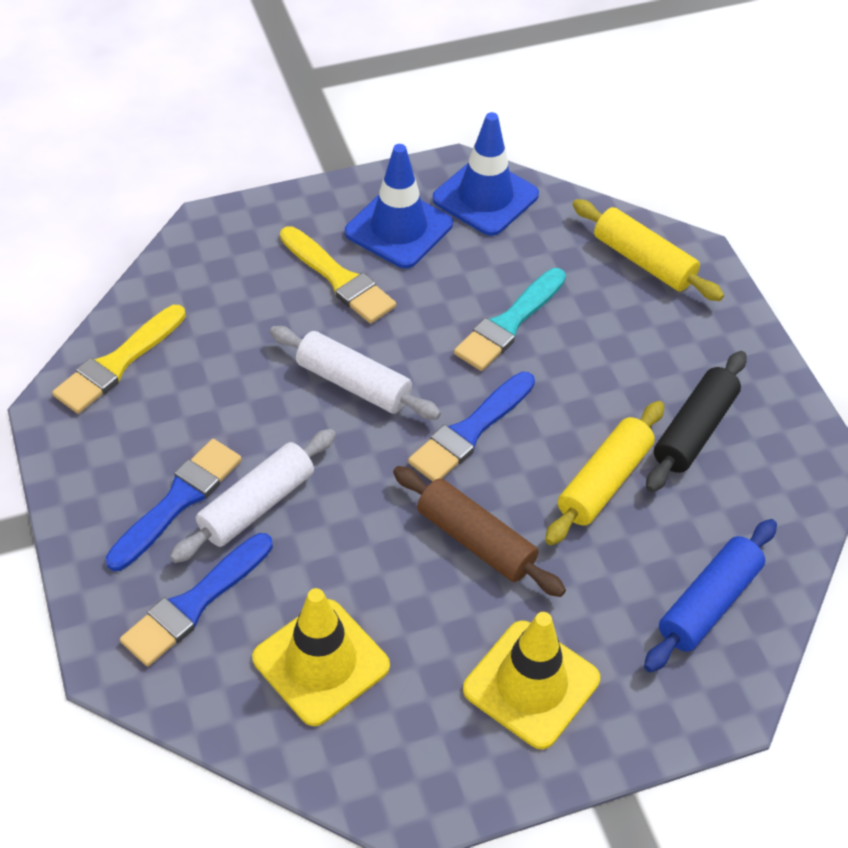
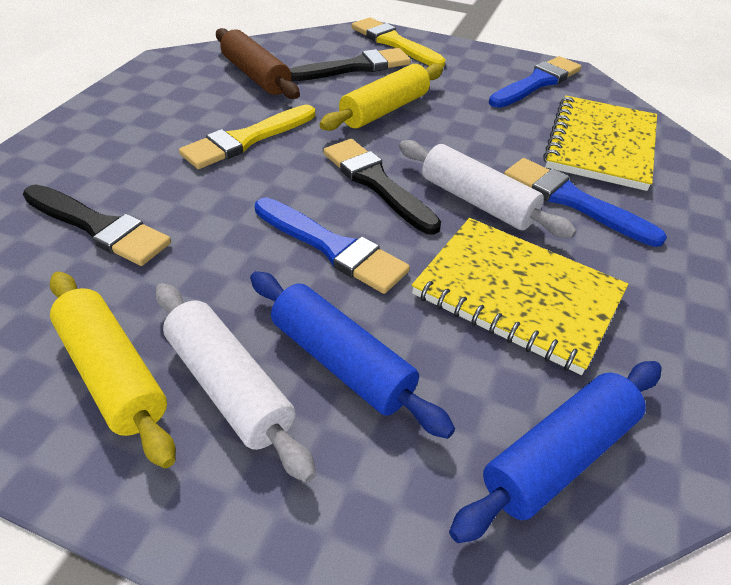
black brush: none = 0 -> [23,185,171,266] [290,48,411,81] [323,139,441,235] = 3
black rolling pin: [646,351,747,492] = 1 -> none = 0
blue rolling pin: [644,519,777,673] = 1 -> [250,271,455,439] [449,361,662,543] = 2
blue traffic cone: [345,144,453,269] [432,112,539,236] = 2 -> none = 0
turquoise brush: [454,268,566,371] = 1 -> none = 0
yellow notebook: none = 0 -> [412,218,628,375] [543,96,657,191] = 2
yellow traffic cone: [252,588,390,726] [463,612,600,749] = 2 -> none = 0

